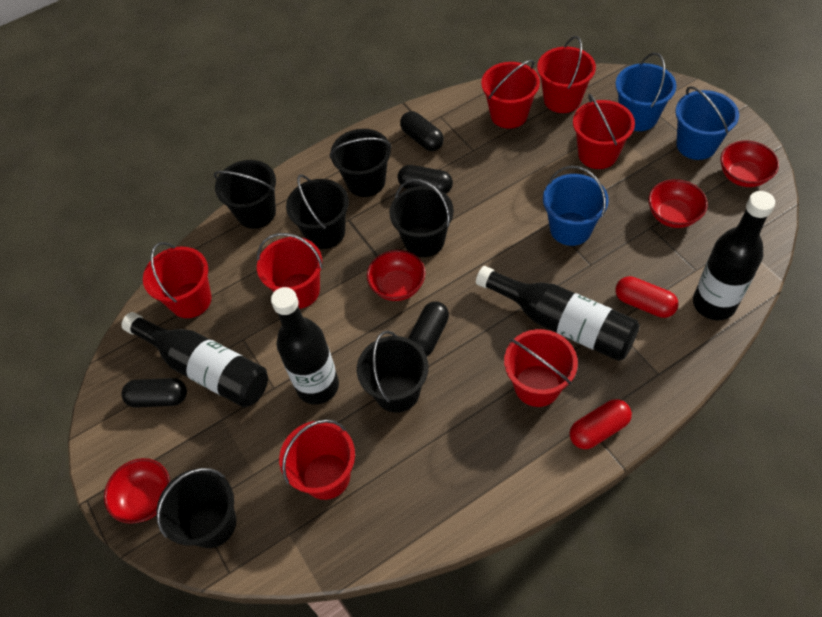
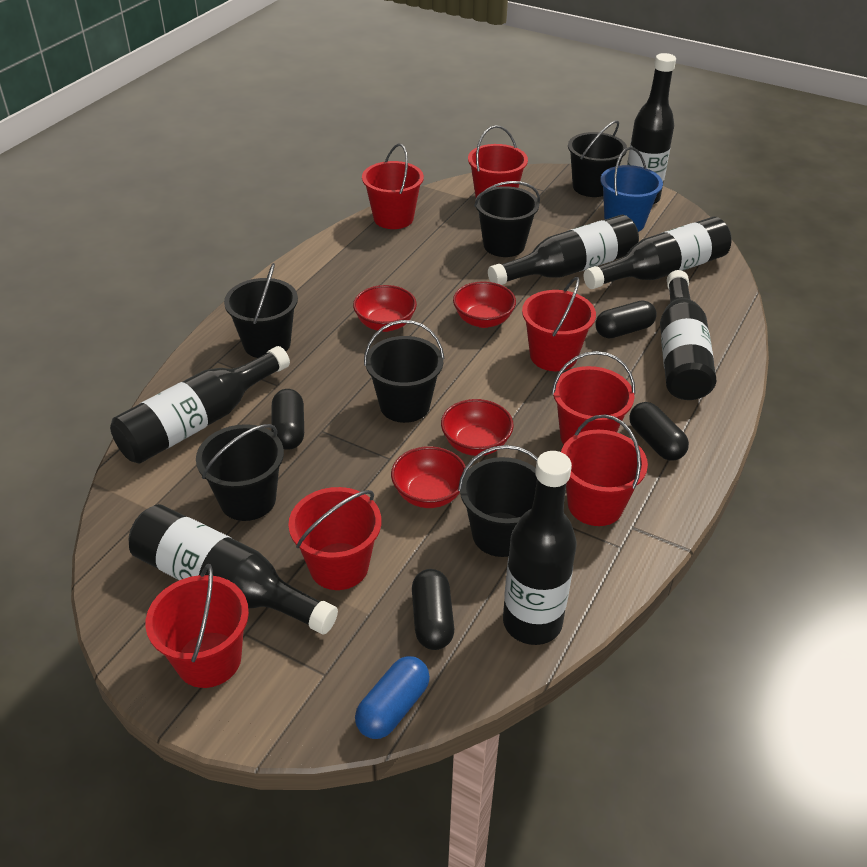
black bottle: [121,312,268,407] [271,287,339,404] [476,266,640,361] [693,191,775,320] = 4 -> [110,346,290,464] [129,504,338,634] [488,215,639,285] [503,451,577,645] [584,217,732,289] [627,53,676,204] [660,270,716,400] = 7
blue bucket: [543,165,609,246] [615,53,677,131] [675,86,739,160] = 3 -> [600,147,663,232] = 1
blue capsule: none = 0 -> [355,656,430,739] = 1
red capsule: [570,399,632,449] [615,276,678,318] = 2 -> none = 0

